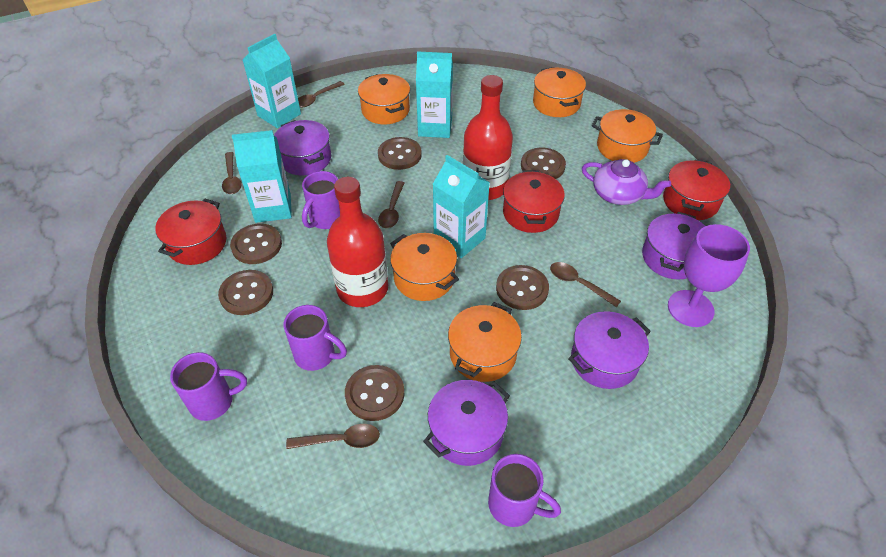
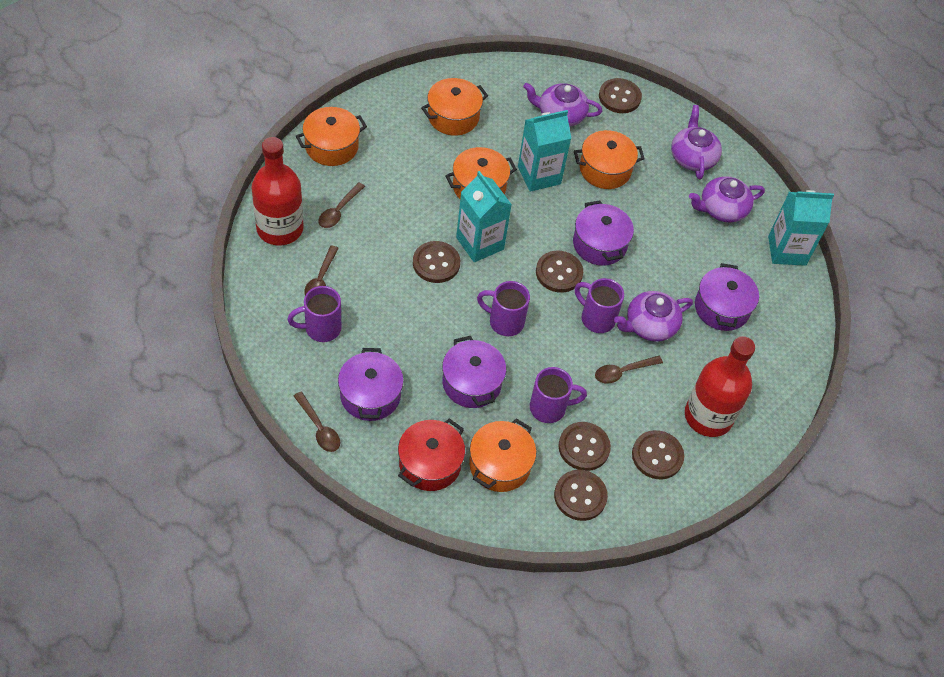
brown spoon: [222,152,242,194] [286,424,380,449] [298,81,345,108] [378,181,404,228] [550,262,621,307] = 5 -> [294,392,340,452] [304,246,339,295] [318,182,365,228] [595,356,663,383] = 4
purple goblet: [668,224,750,327] = 1 -> none = 0
purple teapot: [582,159,671,205] = 1 -> [523,83,602,127] [614,291,693,342] [671,105,722,180] [689,176,765,223] = 4
red pot: [155,199,226,265] [503,170,565,233] [663,159,730,220] = 3 -> [398,418,465,491] = 1
turquoise carton: [232,130,292,223] [243,34,301,128] [416,51,453,138] [433,155,490,258] = 4 -> [456,171,512,262] [518,110,571,192] [768,190,834,266] = 3

